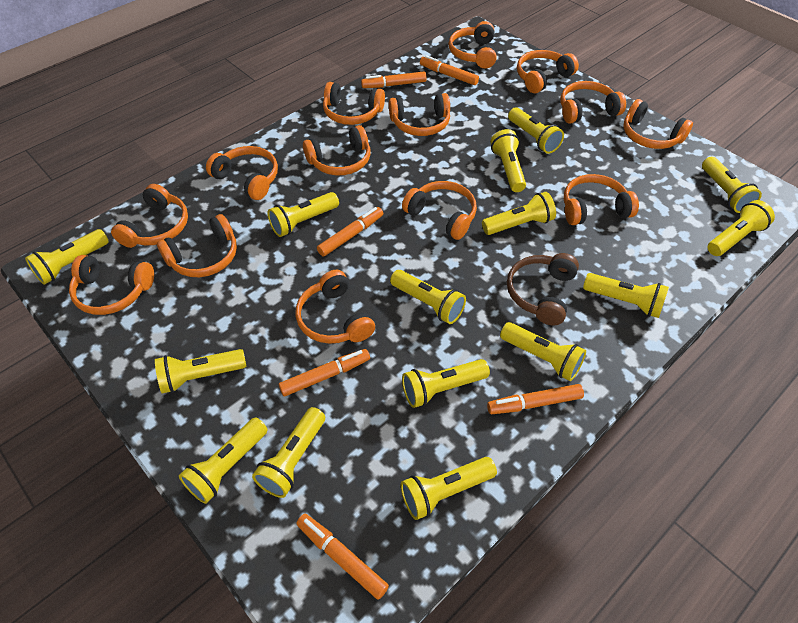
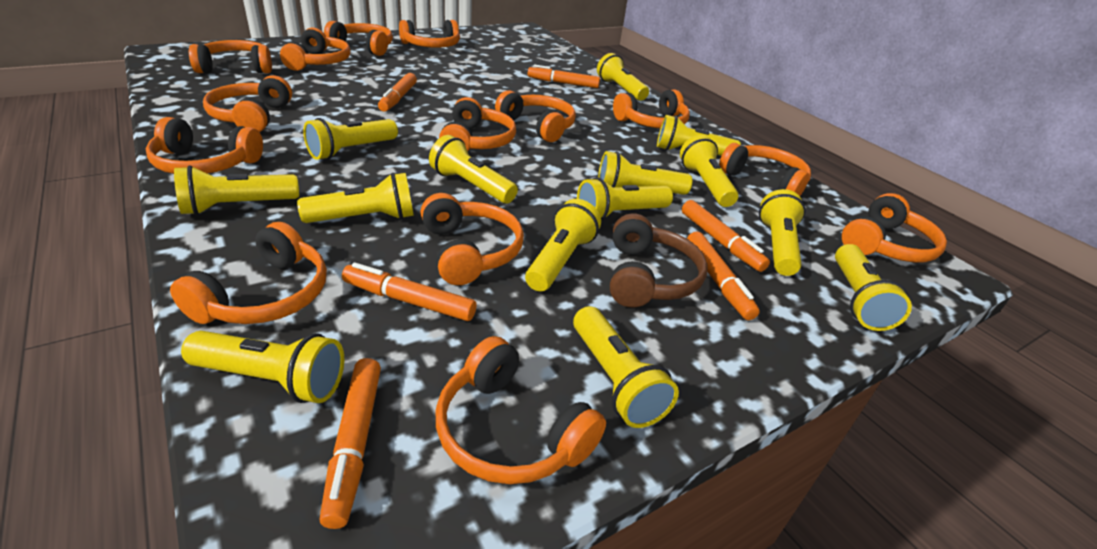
yellow flashlight: [25,229,109,285] [155,349,246,393] [179,418,268,504] [252,407,325,498] [268,192,339,237] [390,270,466,324] [401,457,497,520] [402,359,490,408] [482,192,556,235] [490,129,526,192] [500,322,586,381] [508,107,564,154] [583,273,669,318] [702,157,762,213] [708,200,775,256] = 15 -> [174,165,299,215] [181,331,344,403] [297,173,414,223] [303,118,398,160] [429,135,518,204] [525,199,601,291] [573,306,679,428] [577,177,673,221] [597,53,649,101] [598,151,692,195] [657,115,741,156] [680,135,739,207] [759,189,805,276] [835,244,912,331] = 14

